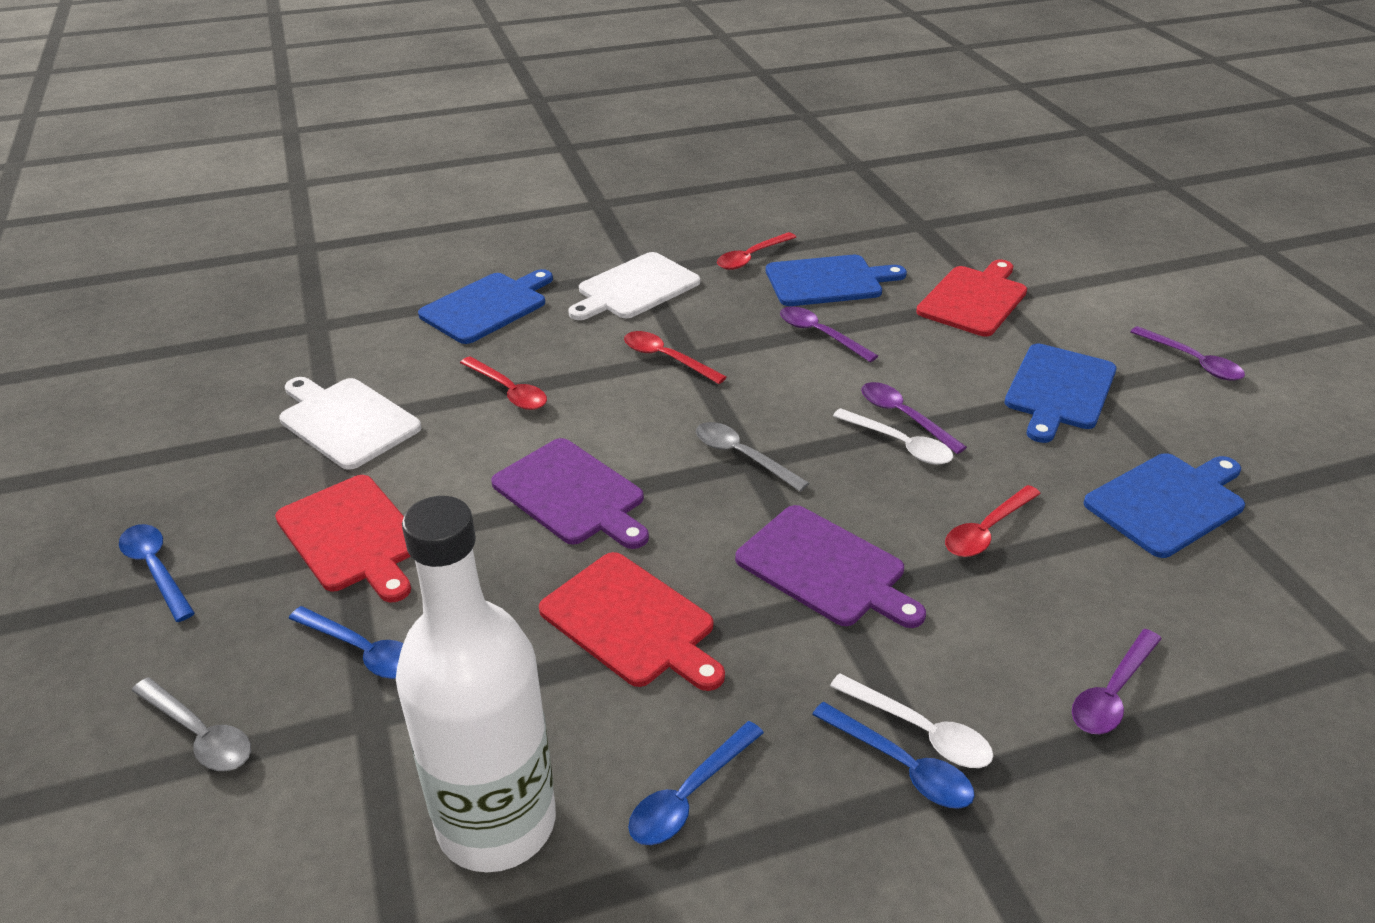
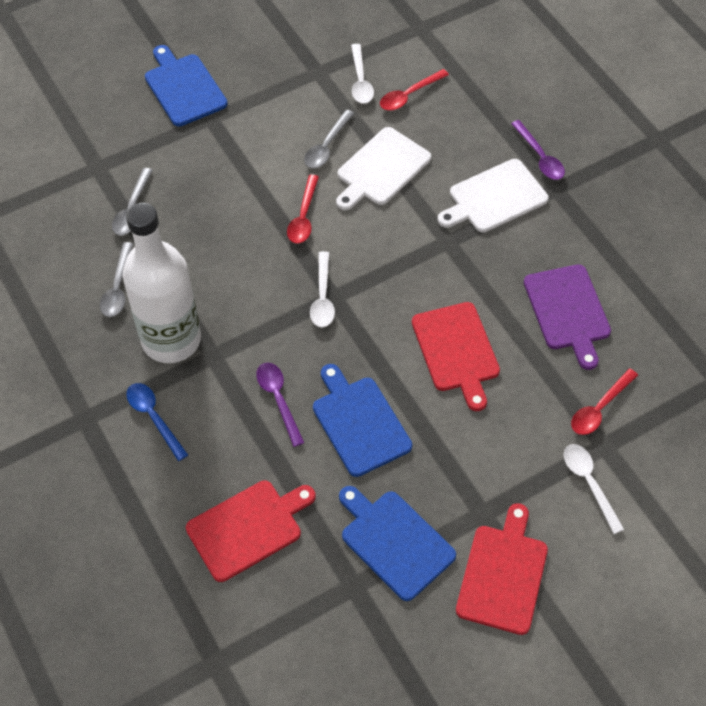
blue cutting board: [418,269,553,344] [766,255,907,306] [1004,344,1117,443] [1083,453,1245,558] = 4 -> [145,45,228,127] [313,364,412,477] [339,486,456,601] = 3
blue spoon: [119,524,195,622] [288,606,403,679] [628,721,764,845] [812,702,975,809] = 4 -> [126,383,188,461] = 1
grey spoon: [132,677,251,771] [696,422,809,492] = 2 -> [100,242,133,317] [112,168,153,235] [304,110,354,168] = 3
purple cutting board: [491,438,649,549] [735,505,926,628] = 2 -> [524,265,611,370] = 1
purple spoon: [780,306,878,362] [861,382,967,454] [1072,629,1162,734] [1130,326,1245,381] = 4 -> [256,362,304,447] [511,120,565,180] = 2
red spoon: [460,356,547,410] [624,331,727,384] [717,232,796,270] [945,485,1041,557] = 4 -> [287,175,319,244] [380,69,449,111] [571,369,638,435] = 3
white spoon: [830,673,993,768] [833,408,953,465] = 2 -> [310,251,335,327] [351,44,374,104] [564,444,624,534] = 3

